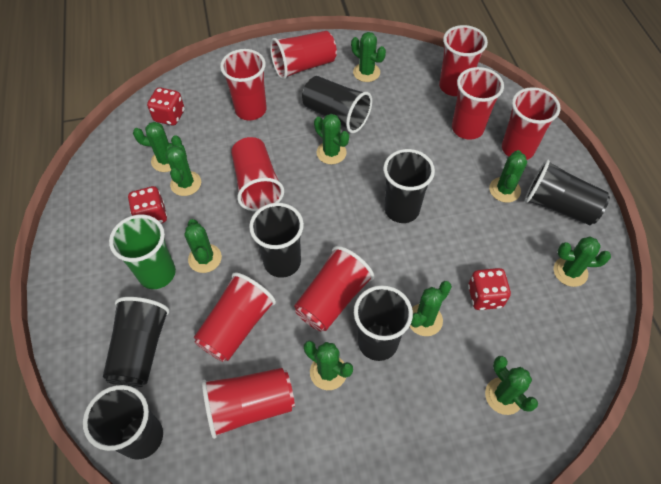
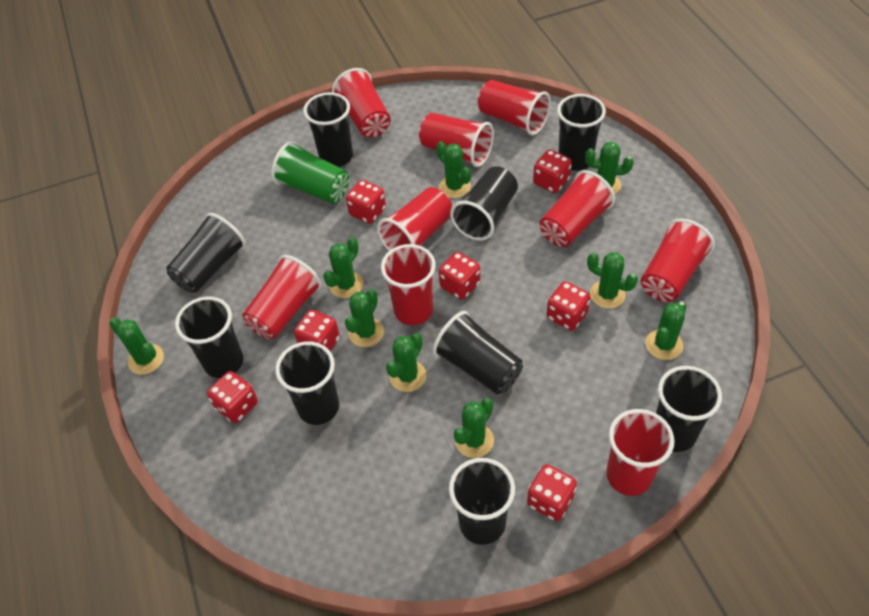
black cup: [83,385,163,460] [103,297,170,388] [249,203,304,278] [302,76,372,133] [354,285,413,361] [383,149,435,223] [525,159,610,225] = 7 -> [166,213,246,293] [175,297,243,378] [275,341,339,425] [303,92,353,167] [433,311,523,394] [449,458,515,545] [450,166,518,241] [557,94,606,170] [656,366,722,452] = 9
green cactus: [133,122,182,172] [165,143,201,196] [184,219,222,273] [304,340,353,390] [314,114,349,164] [351,32,386,82] [410,281,452,336] [485,356,538,415] [489,150,527,203] [554,237,611,287] = 10 -> [109,317,164,375] [323,237,363,298] [345,289,384,347] [386,333,426,392] [436,141,471,198] [454,398,494,458] [585,141,634,194] [587,252,638,309] [646,301,686,360] = 9
red dice: [128,186,167,223] [147,87,185,125] [468,268,511,310] = 3 -> [207,371,258,423] [294,310,340,351] [346,180,386,224] [439,252,480,300] [527,464,577,521] [533,150,572,193] [547,281,590,331] = 7

